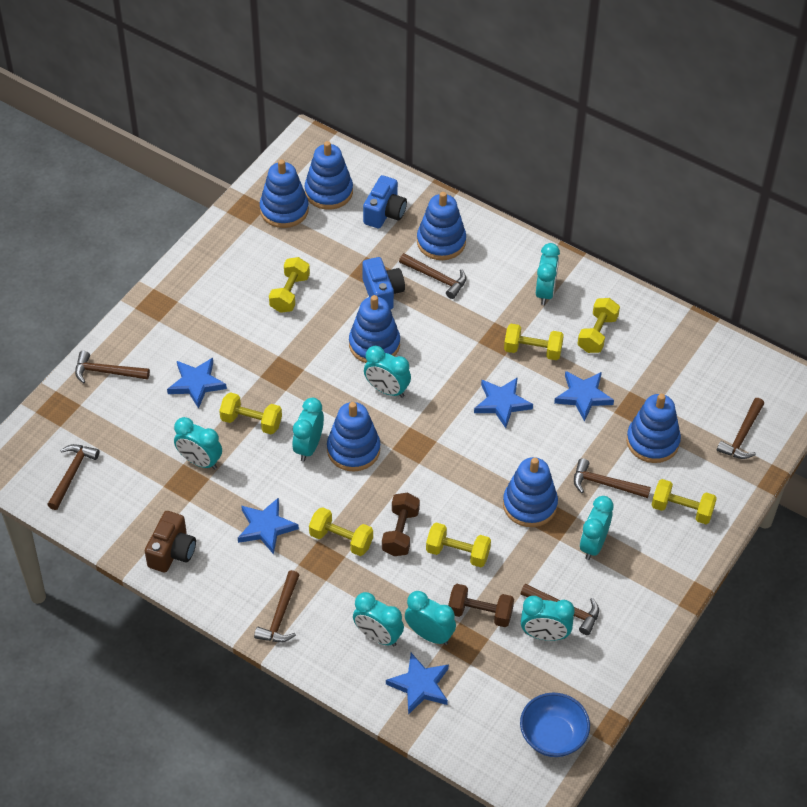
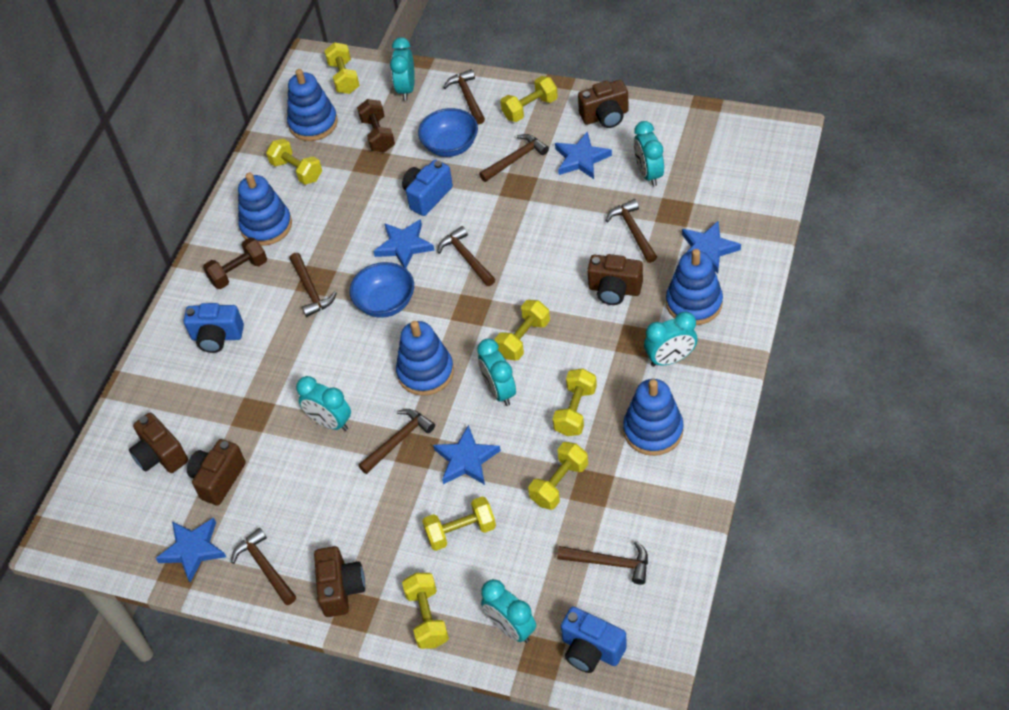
blue bowl: [520,693,590,757] = 1 -> [350,262,414,318] [418,108,478,157] = 2
blue camera: [362,257,405,310] [363,175,407,229] = 2 -> [184,303,244,353] [402,160,453,216] [561,607,627,673] = 3
blue stacking toy: [260,159,309,228] [305,141,353,210] [327,402,380,472] [349,295,400,363] [417,192,466,260] [503,457,558,527] [626,394,681,463] = 7 -> [238,172,292,246] [287,69,338,141] [396,321,454,396] [623,379,684,456] [666,249,723,325] = 5
brown camera: [145,511,196,572] = 1 -> [129,413,188,473] [187,439,246,506] [314,546,365,617] [578,80,629,128] [587,254,643,305] = 5
brown hammer: [47,444,100,510] [75,351,150,383] [254,570,299,642] [399,253,466,299] [521,584,599,635] [574,458,651,498] [717,398,764,459] = 7 -> [231,528,296,605] [290,253,337,317] [358,409,435,474] [437,226,495,286] [443,69,485,124] [479,134,549,182] [557,541,648,585] [606,199,657,263] = 8
turquoise clock: [174,417,222,470] [292,398,324,462] [353,592,404,647] [364,346,411,398] [405,591,456,645] [521,596,575,641] [536,243,560,305] [580,496,614,560] = 8 -> [296,376,351,431] [390,37,415,101] [477,339,516,406] [481,579,536,643] [634,121,664,187] [644,311,697,367] = 6
yellow dumbbell: [219,392,282,435] [269,257,310,313] [309,507,373,556] [426,523,491,567] [504,324,564,360] [577,298,620,353] [652,479,717,524] = 7 -> [266,139,322,185] [324,42,360,94] [402,573,449,649] [422,496,496,551] [494,300,550,360] [500,76,558,122] [528,442,588,510] [553,368,597,436] = 8

